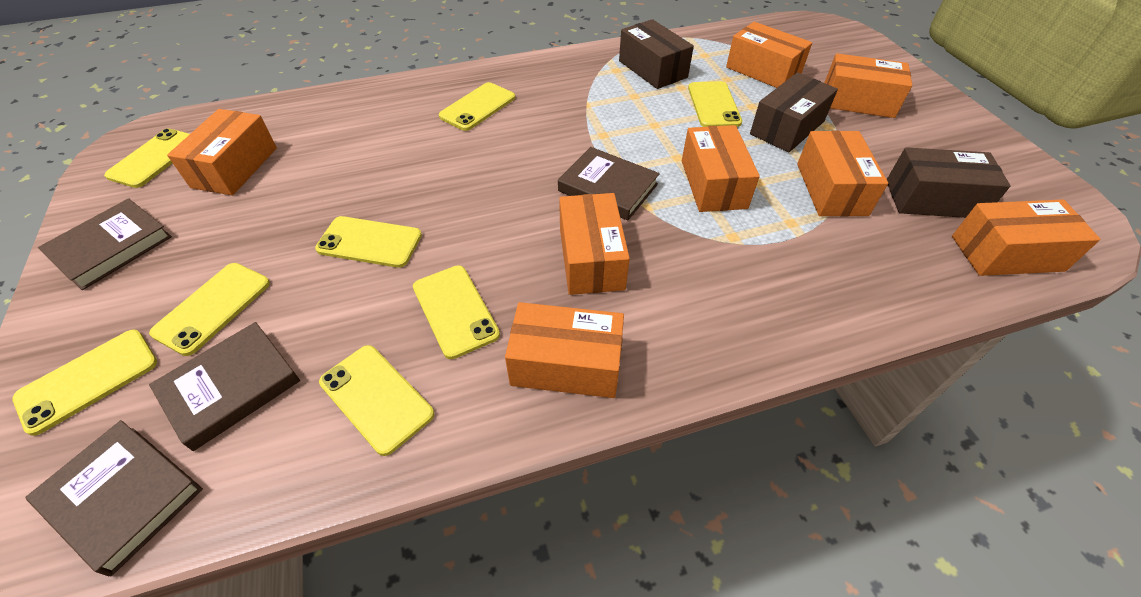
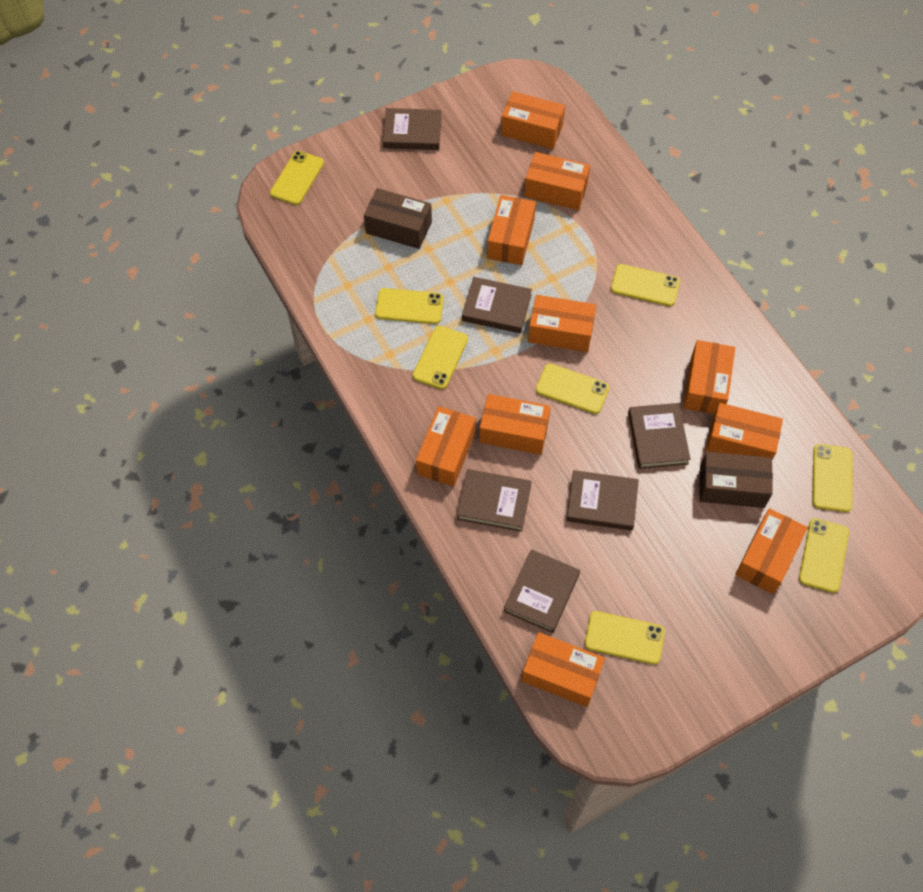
brown book: [25,420,203,576] [38,198,172,290] [149,322,300,451] [558,147,660,220] = 4 -> [383,108,442,150] [457,469,532,532] [462,277,532,333] [503,549,580,633] [567,470,639,531] [628,403,691,469] = 6
brown box: [619,19,694,89] [750,72,838,153] [887,147,1011,218] = 3 -> [364,188,432,249] [699,452,773,508] = 2
orange box: [167,109,277,195] [505,302,624,398] [559,193,630,295] [682,125,760,212] [726,22,812,88] [797,130,888,217] [824,53,912,118] [952,199,1100,276] = 8 -> [416,406,476,486] [479,394,551,455] [487,195,536,265] [501,91,565,149] [521,632,605,707] [524,152,590,210] [528,295,596,352] [683,340,735,414] [706,403,783,460] [735,508,808,594] = 10

